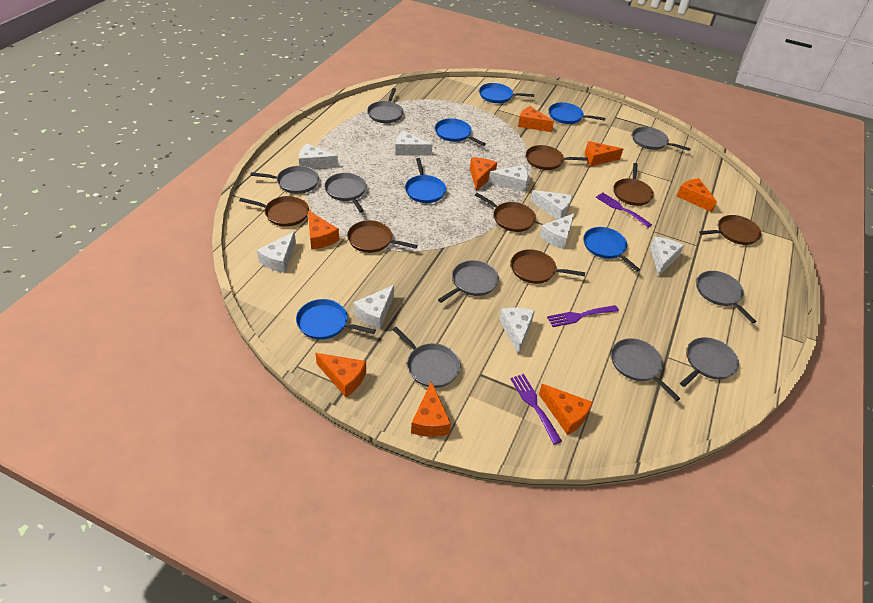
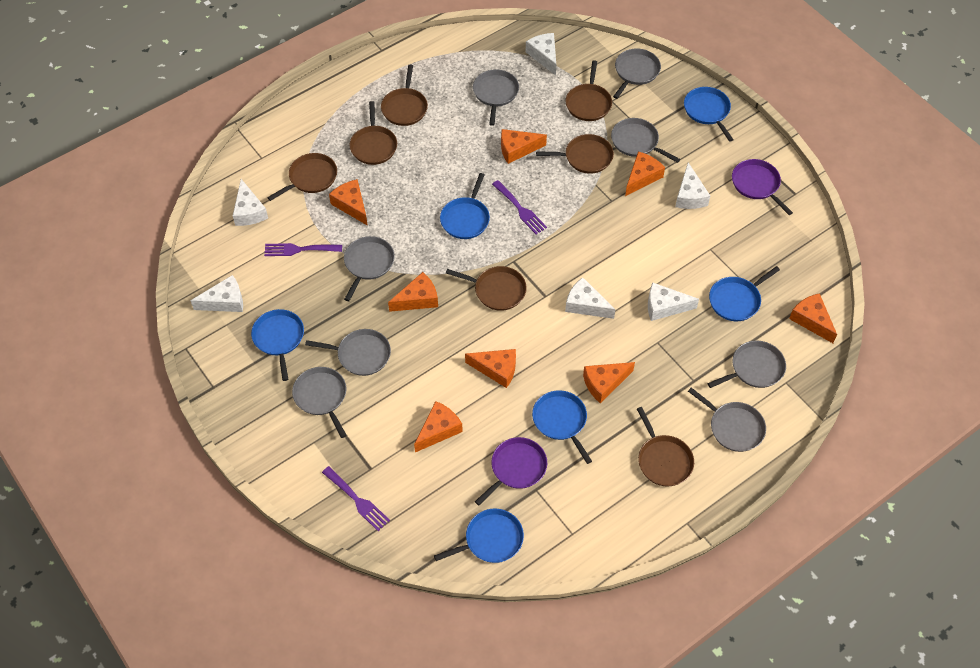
grey pan: [250,166,319,194] [324,173,366,213] [367,88,403,123] [392,327,460,388] [438,260,499,303] [611,338,680,401] [632,127,691,151] [680,337,739,387] [697,271,757,323] = 9 -> [292,367,347,438] [305,329,391,376] [344,236,395,301] [473,69,519,126] [611,118,680,163] [613,48,661,99] [688,388,766,452] [708,341,786,388] = 8
purple pan: none = 0 -> [475,437,547,505] [732,159,793,215] = 2
white cheese: [257,232,296,273] [299,143,338,169] [353,285,394,329] [395,131,433,155] [488,165,528,192] [499,307,535,355] [531,190,572,219] [540,213,574,249] [650,237,684,276] = 9 -> [191,275,243,312] [233,179,268,226] [526,33,556,75] [565,277,616,319] [648,282,699,321] [675,163,710,209] = 6

